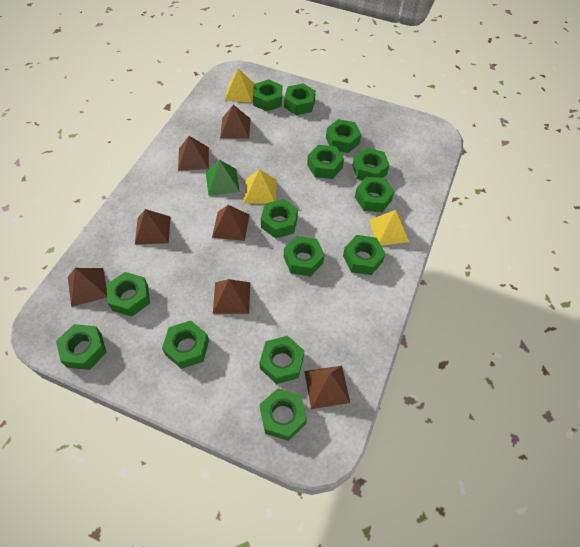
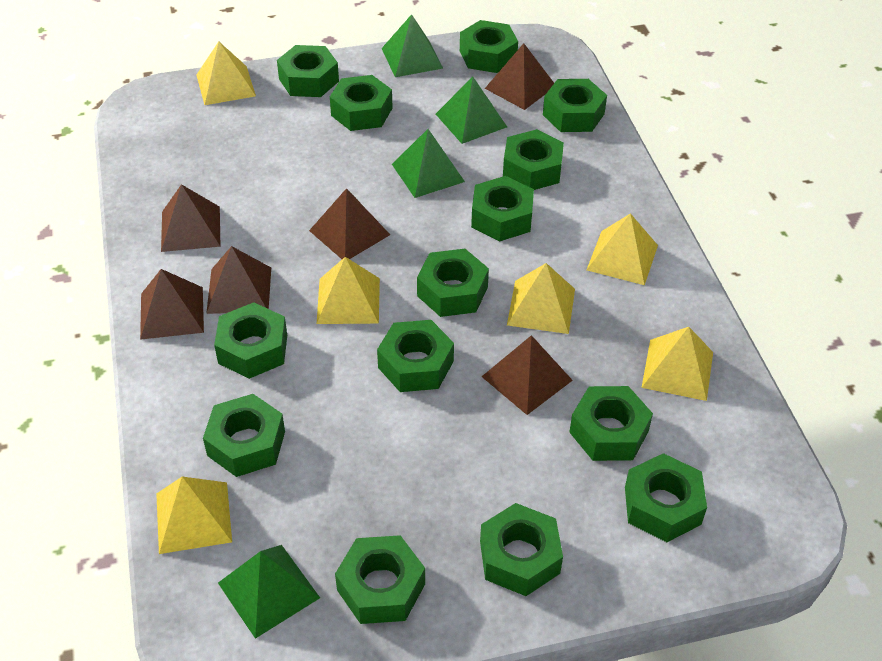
brown pyramid: [68,268,107,307] [135,209,171,245] [178,136,209,171] [212,205,250,241] [213,279,250,314] [220,105,251,139] [304,366,350,409] = 7 -> [140,269,204,340] [161,184,221,252] [206,246,271,314] [309,188,390,259] [481,335,573,415] [485,43,554,110] = 6
green pyramid: [206,160,240,196] = 1 -> [218,545,320,639] [382,14,443,77] [392,129,465,198] [436,76,507,144] = 4
yellow pyramid: [225,68,254,103] [244,169,277,204] [369,210,409,246] = 3 -> [156,477,232,554] [196,41,256,105] [317,257,380,324] [507,263,575,334] [587,213,658,285] [641,327,713,401] = 6

